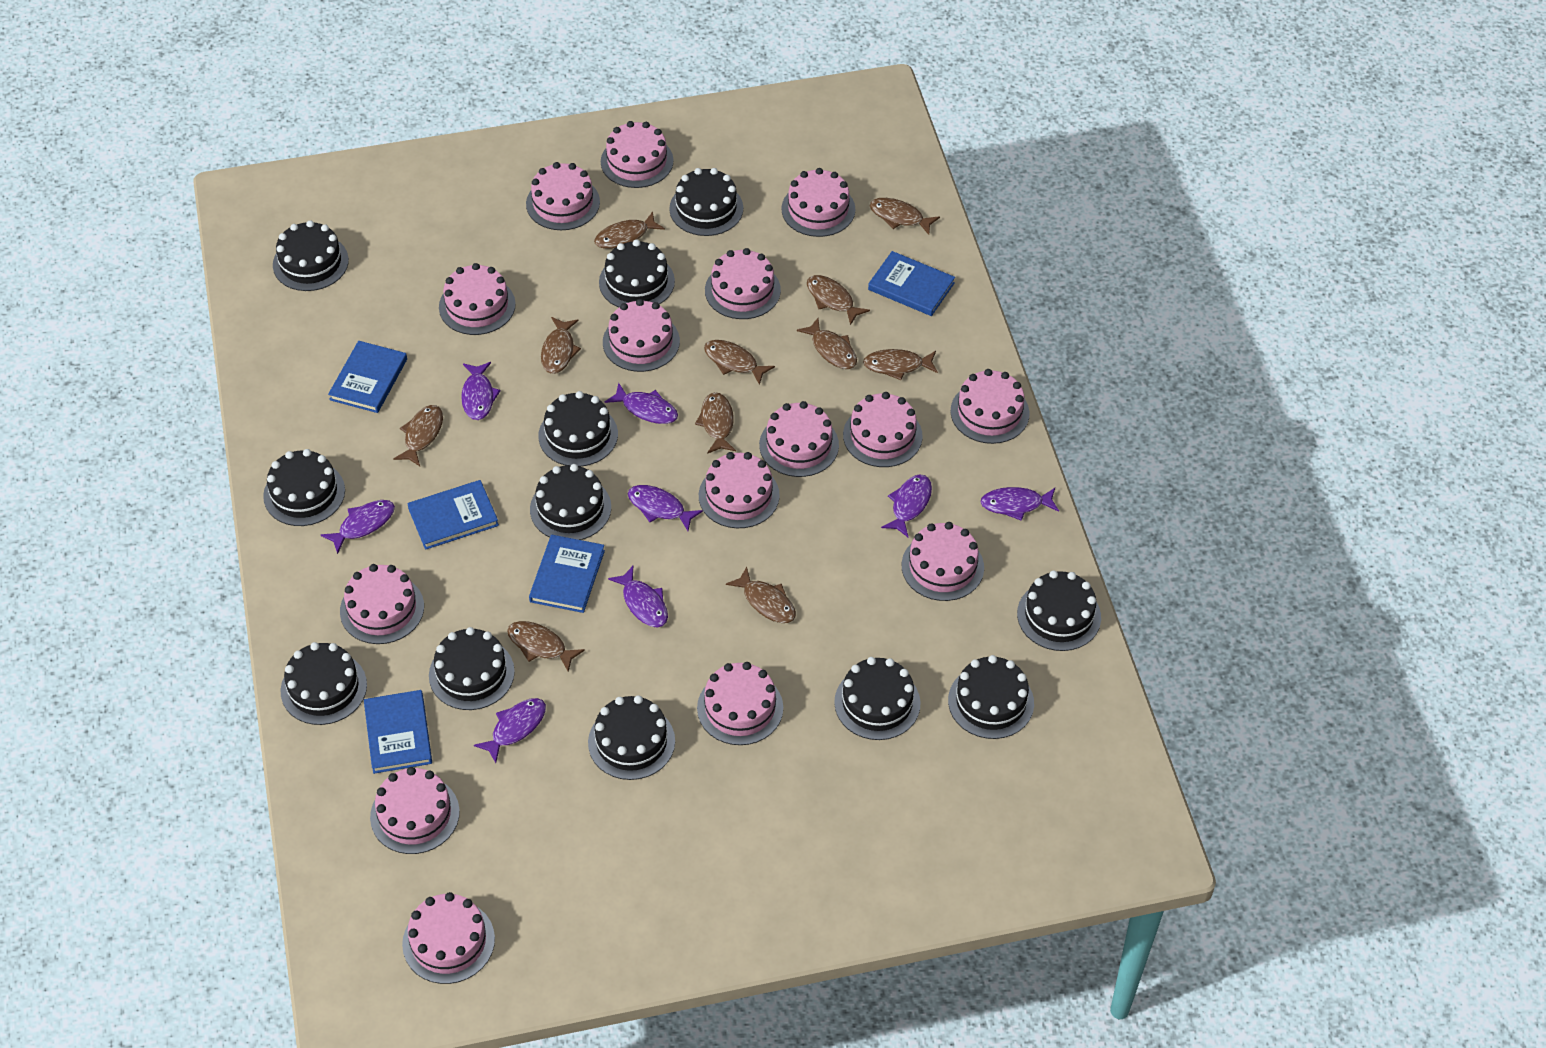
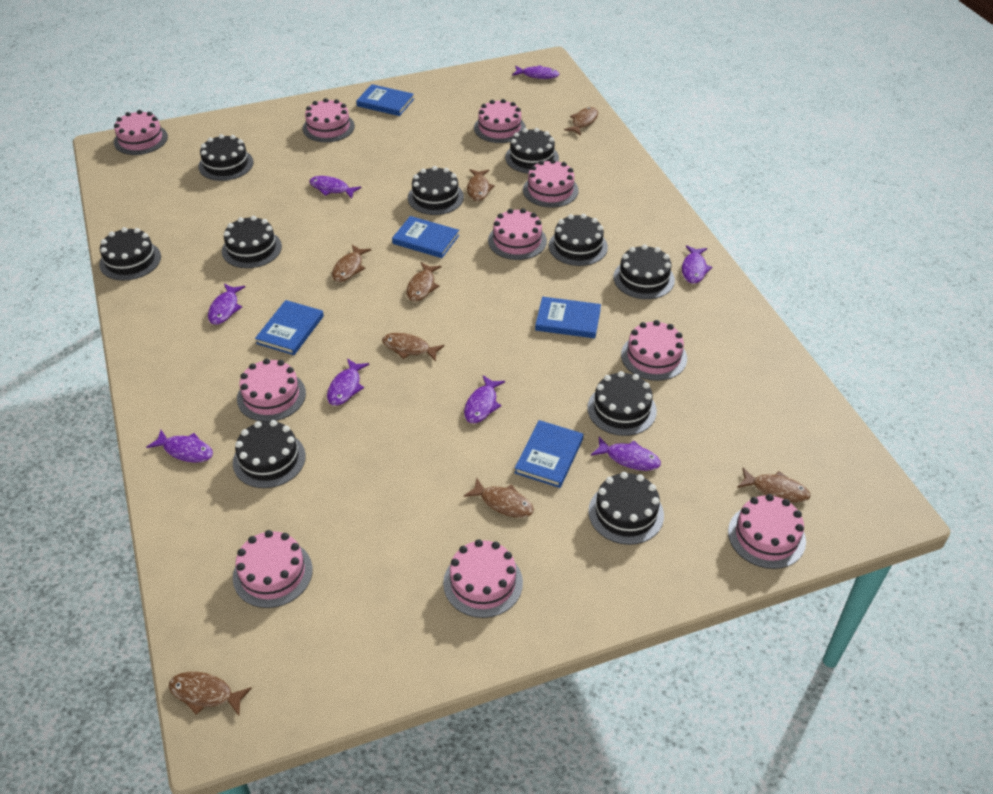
black cake: [263,449,345,526] [273,220,349,291] [280,642,367,725] [429,627,515,710] [530,464,611,540] [538,391,618,467] [588,695,675,780] [599,239,675,307] [669,168,743,236] [834,657,920,740] [948,655,1034,739] [1017,570,1101,651] = 12 -> [99,227,161,281] [199,134,253,181] [222,216,282,268] [233,420,306,488] [408,166,464,215] [505,128,559,174] [549,214,608,266] [587,371,657,436] [588,472,664,545] [613,244,675,299] = 10
brown fish: [393,405,443,466] [507,621,585,672] [541,317,581,374] [594,211,665,249] [695,392,736,454] [704,340,775,385] [726,567,796,623] [797,318,857,369] [807,275,870,325] [863,349,938,380] [870,198,940,235] = 11 -> [168,672,252,716] [332,245,371,282] [382,333,444,362] [406,262,442,302] [464,478,534,518] [467,169,495,201] [564,107,598,135] [737,468,811,503] = 8
pink cake: [340,564,424,644] [370,767,460,854] [402,892,495,984] [439,263,516,335] [526,162,600,230] [601,121,674,188] [603,299,680,372] [697,662,783,745] [699,452,780,528] [705,248,781,319] [759,401,839,477] [781,168,855,237] [843,392,923,467] [902,522,984,601] [950,369,1030,444] = 15 -> [114,110,168,155] [233,530,313,608] [237,358,306,422] [303,98,355,142] [443,539,523,618] [474,99,526,143] [488,208,547,260] [523,159,579,208] [621,320,687,381] [728,494,806,569] = 10

